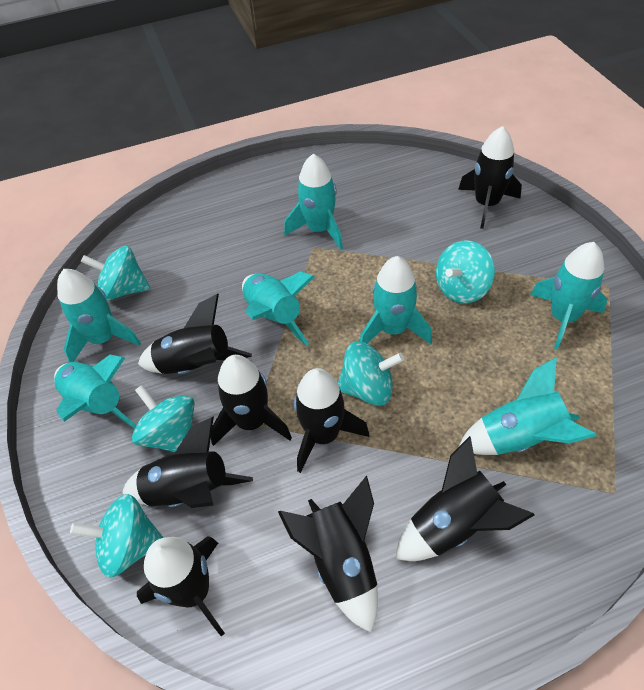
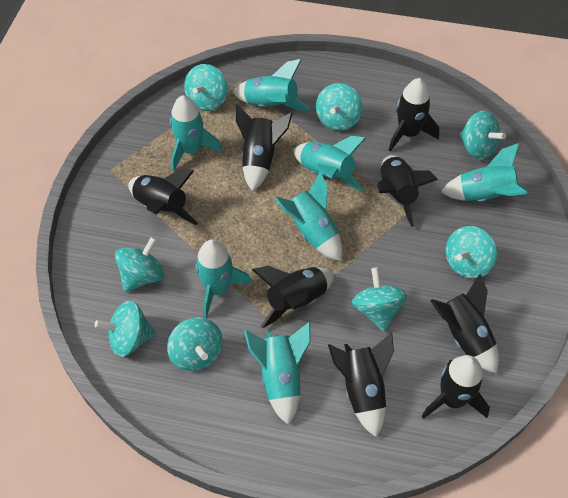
turquoise spinning top: [70,494,164,578] [81,246,150,301] [132,385,194,452] [338,341,404,406] [436,240,495,303] = 5 -> [95,301,156,357] [115,236,164,292] [167,317,223,371] [184,64,228,111] [316,83,362,131] [352,267,407,332] [446,226,497,279] [460,111,506,160] = 8

